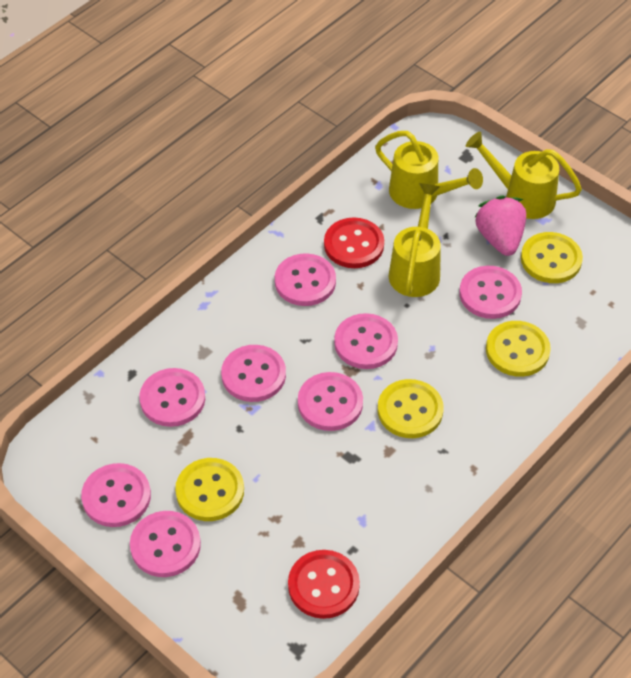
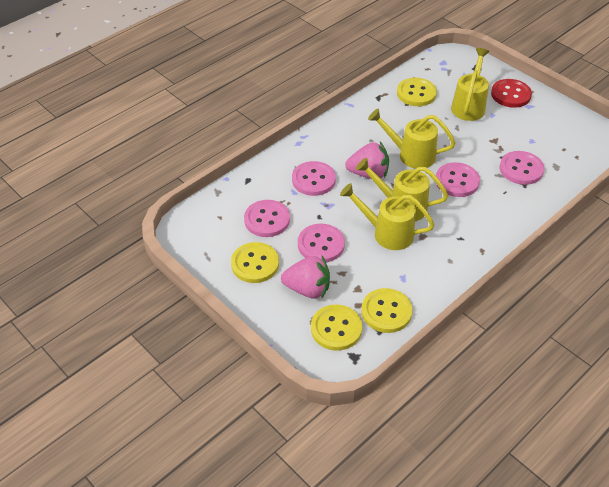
pink button: [81,463,151,527] [130,511,201,577] [139,368,205,427] [221,345,286,402] [275,253,336,306] [298,372,363,431] [334,313,398,369] [459,266,522,319] = 8 -> [244,200,290,237] [292,161,336,196] [298,224,345,262] [436,162,480,197] [500,151,544,185] = 5
pink strawberry: [474,196,526,256] = 1 -> [281,256,330,299] [345,142,389,179] = 2
red button: [288,550,360,619] [324,218,384,268] = 2 -> [491,79,532,108] = 1
yellow watering can: [375,131,483,209] [389,183,441,297] [466,132,582,219] = 3 -> [340,183,434,250] [356,158,448,221] [368,109,455,169] [451,48,489,121] = 4

